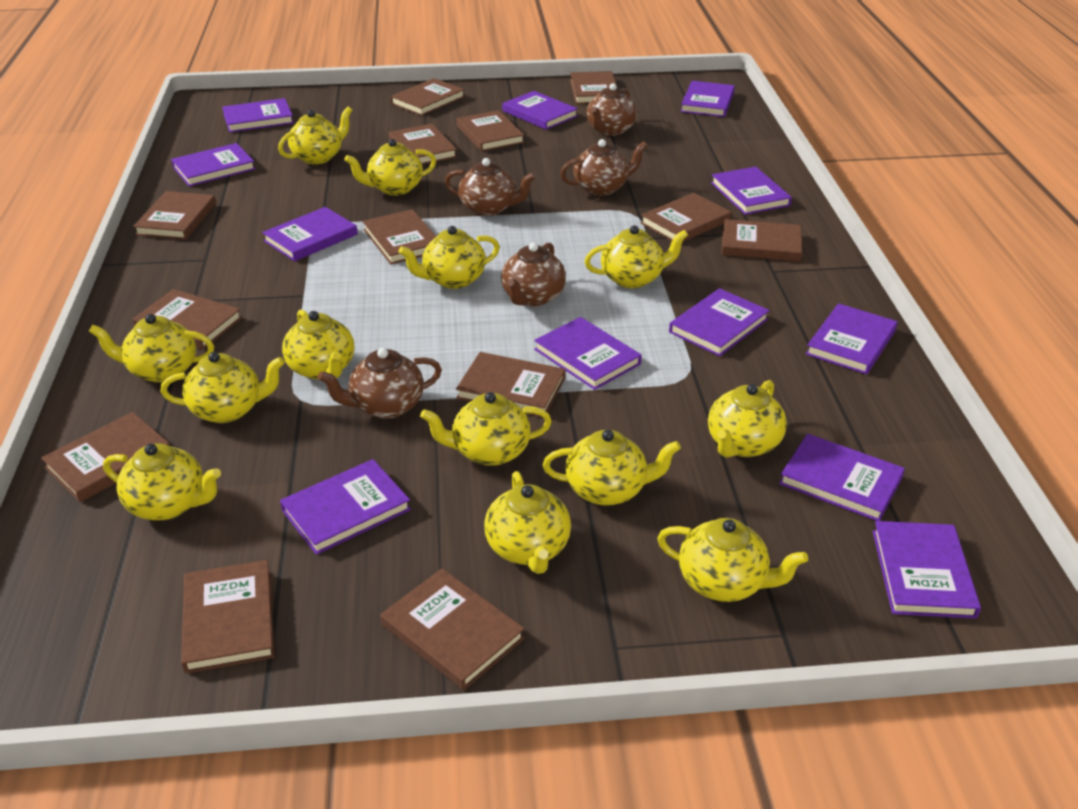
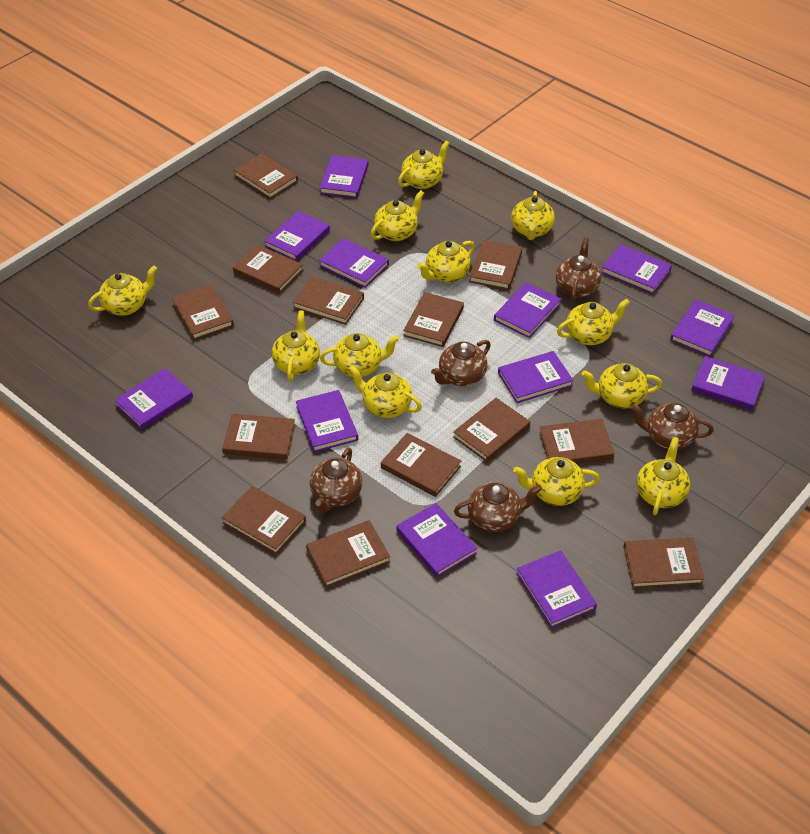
yellow teapot: [89,314,214,383] [103,443,221,520] [161,352,285,423] [278,107,352,164] [282,310,354,380] [345,139,436,196] [399,226,500,289] [420,392,552,466] [484,471,571,574] [543,430,681,506] [584,225,688,288] [657,518,808,602] [708,380,787,458] = 13 -> [88,265,158,316] [272,310,320,381] [320,333,399,377] [348,366,422,418] [371,190,424,241] [398,141,450,189] [417,241,475,283] [511,191,555,240] [513,457,600,506] [557,299,630,345] [582,363,662,409] [637,437,690,515] = 12

